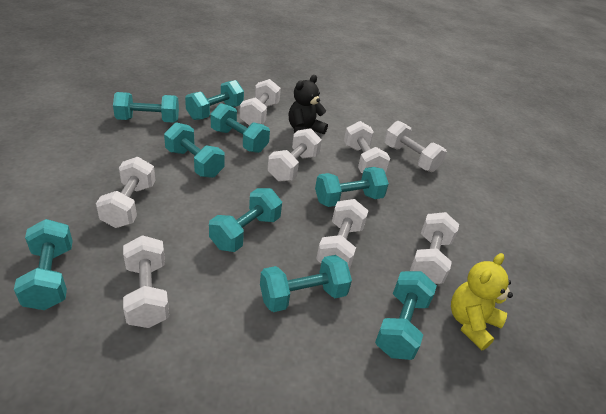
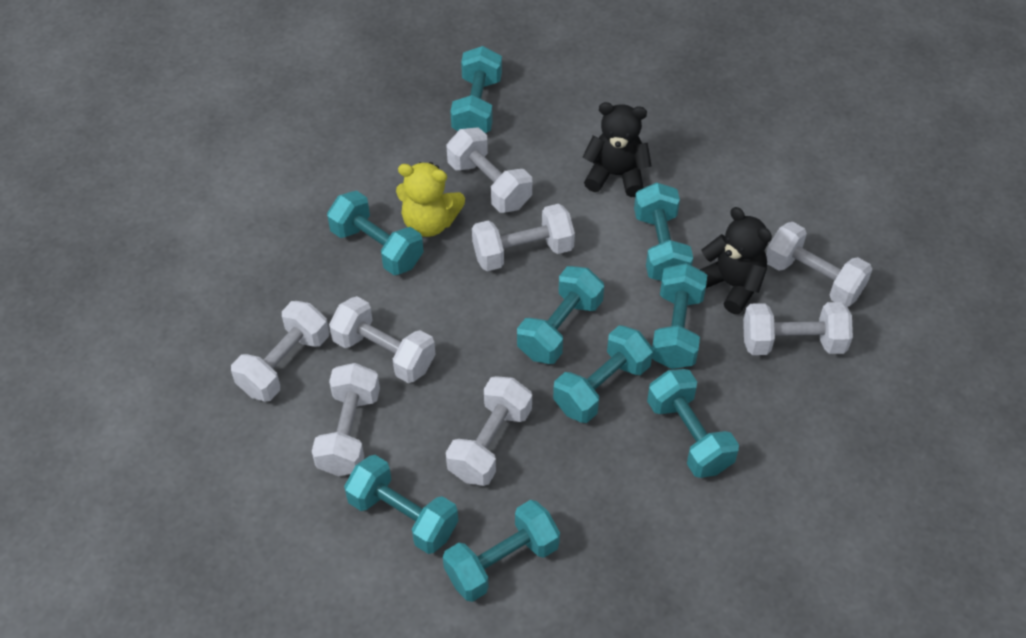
black teddy bear: [289,75,328,134] = 1 -> [582,102,652,197] [700,207,772,314] = 2

